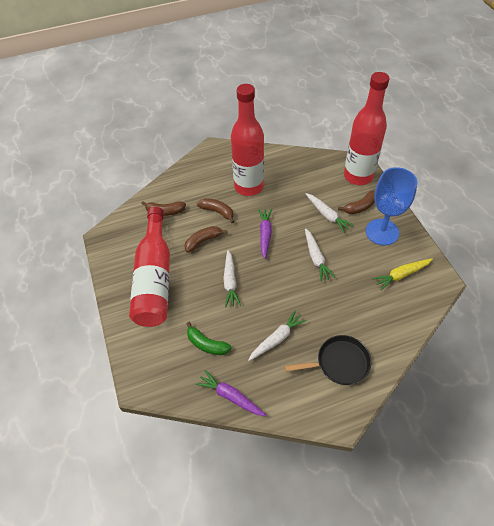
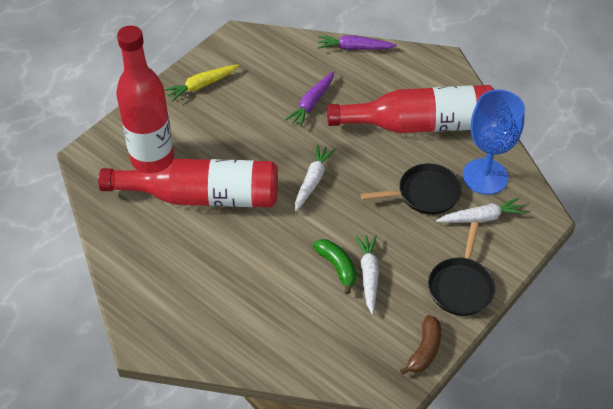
black pan: [285,335,371,385] = 1 -> [361,163,462,215] [428,222,495,316] = 2
brown banana: [141,201,186,216] [184,226,227,253] [197,198,235,223] [338,190,375,214] = 4 -> [400,315,441,375] = 1
white carrot: [223,250,241,307] [248,310,307,361] [305,228,335,281] [306,193,354,233] = 4 -> [295,144,336,212] [356,235,379,314] [436,198,526,223] = 3

